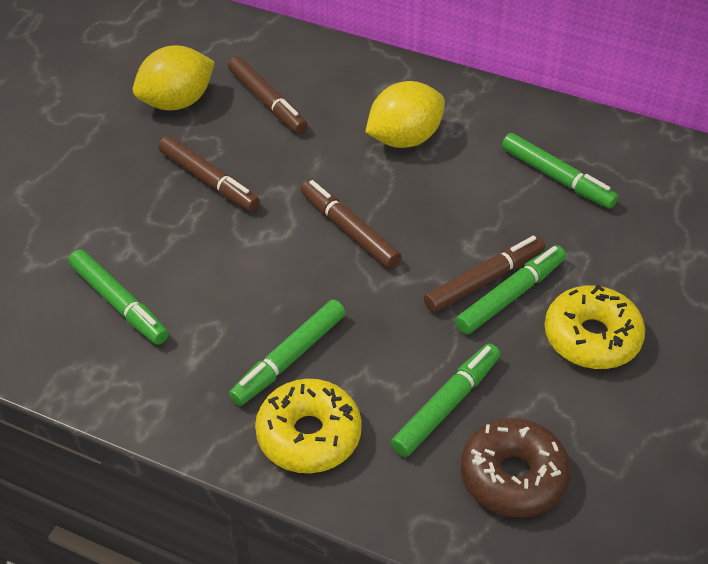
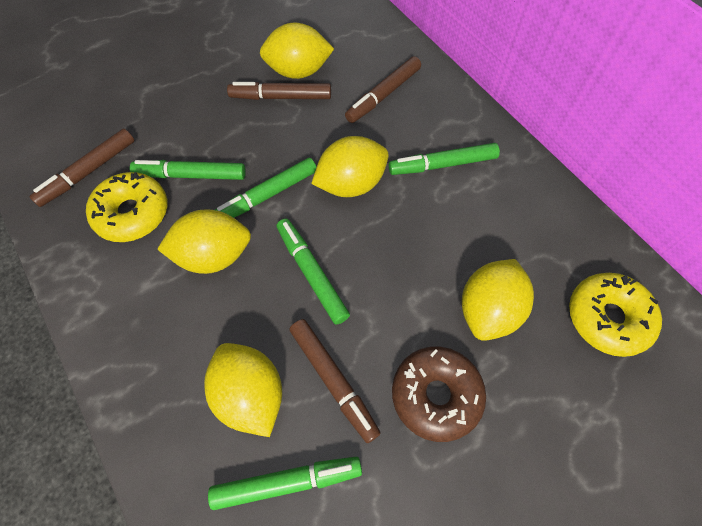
yellow lemon: [133,45,215,110] [365,81,445,148] = 2 -> [157,209,251,274] [204,343,282,437] [260,23,334,79] [311,136,389,197] [462,259,534,341] = 5

